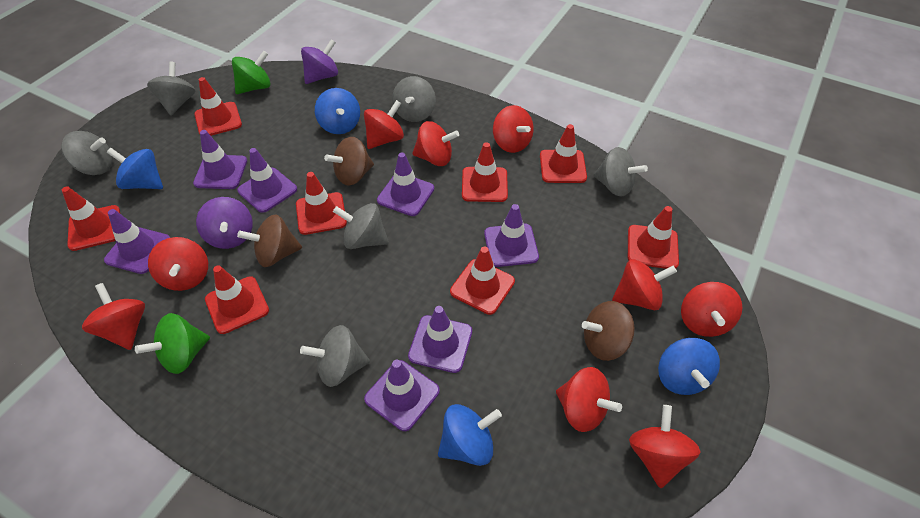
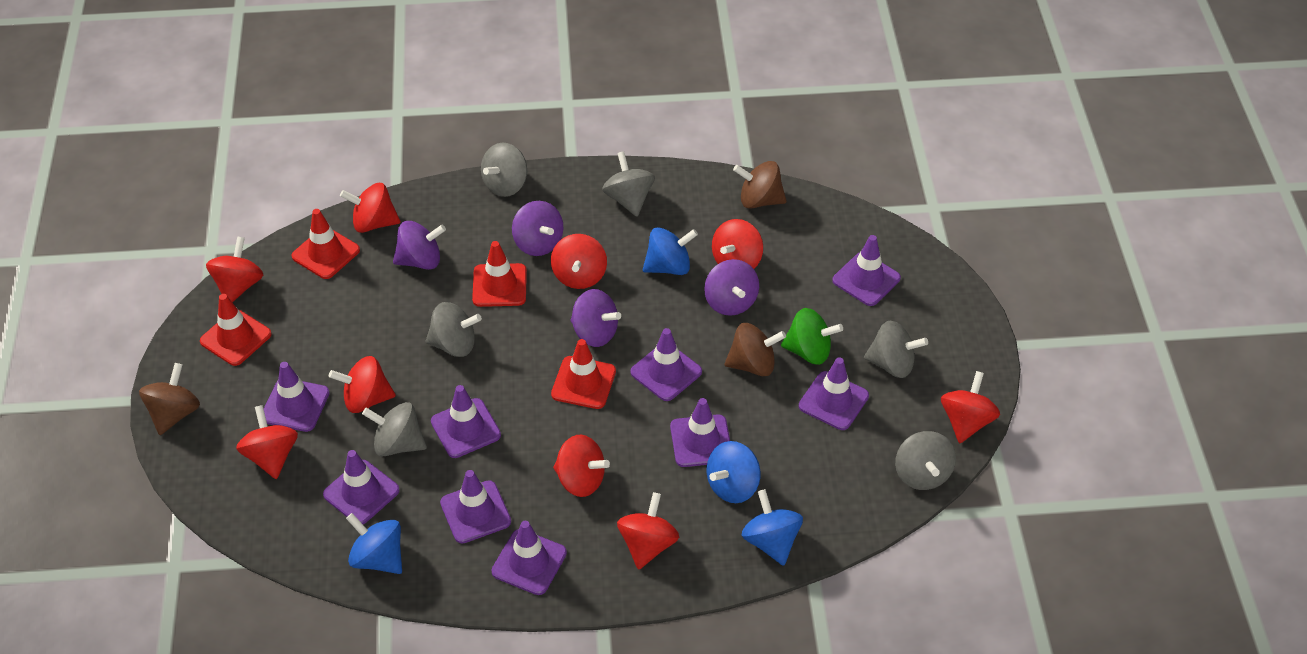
green spinning top: [135,313,210,374] [232,51,270,94] = 2 -> [781,308,843,365] = 1
purple spinning top: [196,197,253,249] [301,39,338,84] = 2 -> [393,221,446,270] [512,201,563,256] [570,289,621,347] [704,259,759,316] = 4
purple traffic cone: [104,209,170,274] [193,130,247,189] [237,148,297,213] [364,360,440,431] [377,153,434,216] [408,306,472,373] [484,204,539,267] = 7 -> [264,362,330,432] [323,450,400,524] [431,385,501,458] [440,470,511,544] [491,521,567,595] [630,328,702,401] [670,398,730,467] [799,357,869,430] [832,235,901,306] = 9
red traffic cone: [62,186,120,251] [194,77,242,136] [205,265,269,334] [296,172,347,235] [450,247,515,315] [462,142,508,202] [540,124,587,183] [628,206,679,269] = 8 -> [200,294,272,366] [291,209,360,279] [472,241,527,307] [551,339,616,409] = 4

